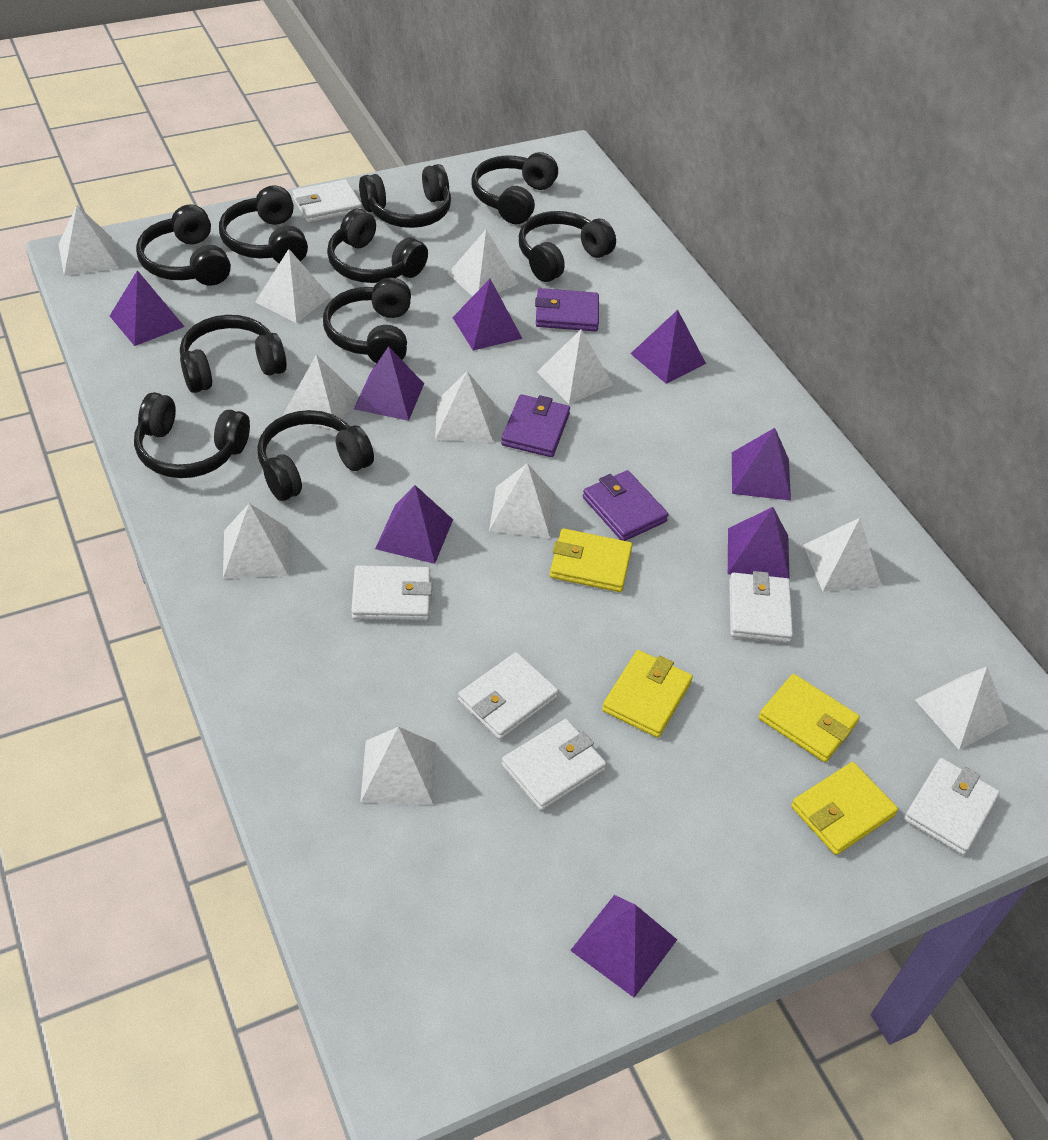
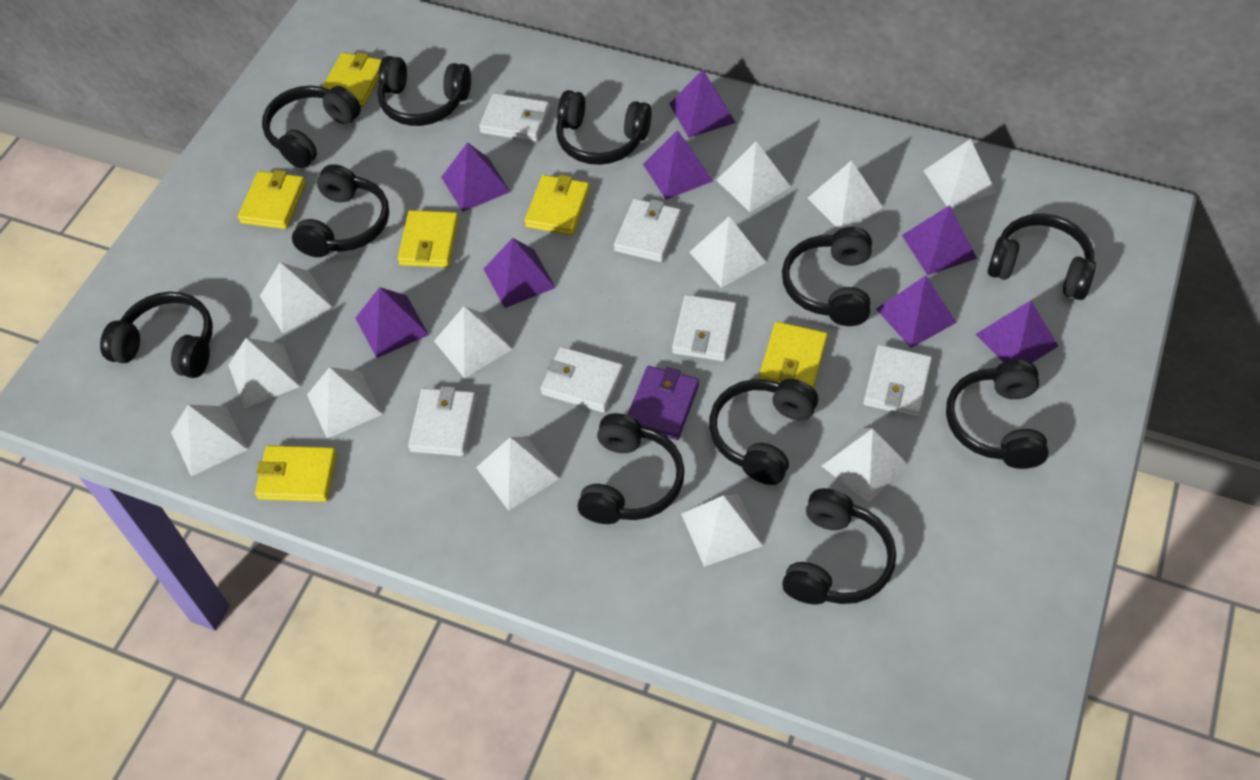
black headphones: [134,392,250,478] [136,204,231,286] [180,315,287,393] [219,186,308,263] [257,410,374,501] [323,277,411,363] [327,209,428,283] [359,164,451,228] [471,152,558,224] [519,211,616,282] = 10 -> [100,292,213,378] [262,86,361,168] [292,164,389,257] [378,56,471,126] [556,90,652,165] [577,413,685,524] [709,379,818,485] [782,227,872,326] [782,488,896,604] [946,360,1049,469] [988,214,1096,300] = 11
purple wallet: [501,394,570,457] [535,288,599,331] [583,470,669,541] = 3 -> [628,366,699,440] = 1
white pyramid: [58,205,118,276] [223,503,288,579] [255,249,331,323] [282,355,357,430] [360,727,436,805] [435,371,494,442] [448,229,519,297] [489,463,555,538] [537,329,613,404] [803,518,881,592] [915,667,1009,750] = 11 -> [171,405,248,476] [229,338,300,408] [260,262,333,333] [307,367,382,439] [434,306,512,378] [476,436,560,511] [681,494,763,567] [689,216,766,288] [716,141,791,212] [807,160,883,229] [821,428,908,503] [924,139,996,207] = 12
yellow wallet: [550,528,633,592] [602,650,693,738] [759,674,860,762] [791,762,898,855] = 4 -> [238,170,306,229] [255,445,337,502] [322,52,382,106] [398,210,459,268] [525,174,590,235] [759,322,828,388] = 6

